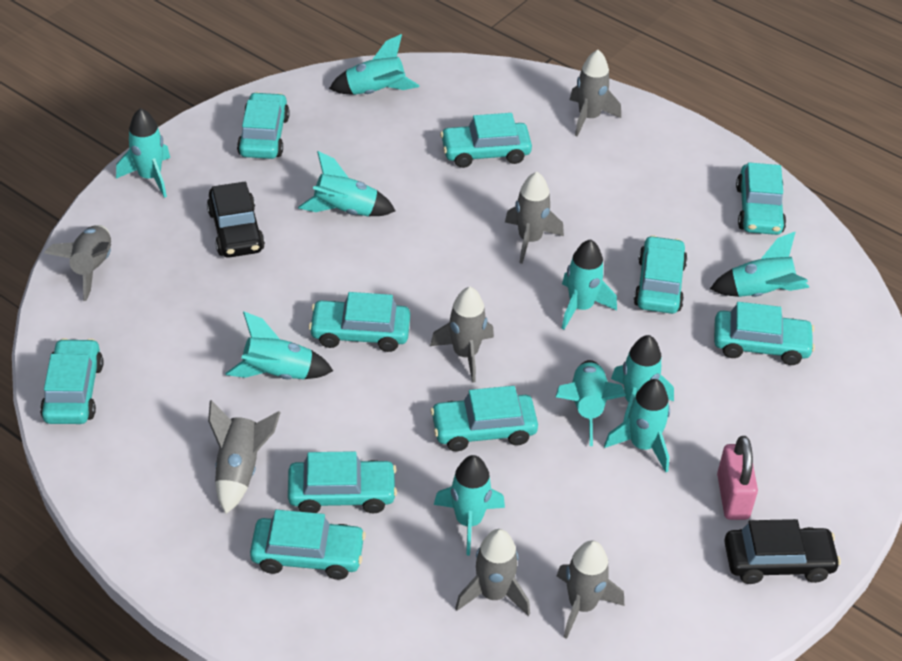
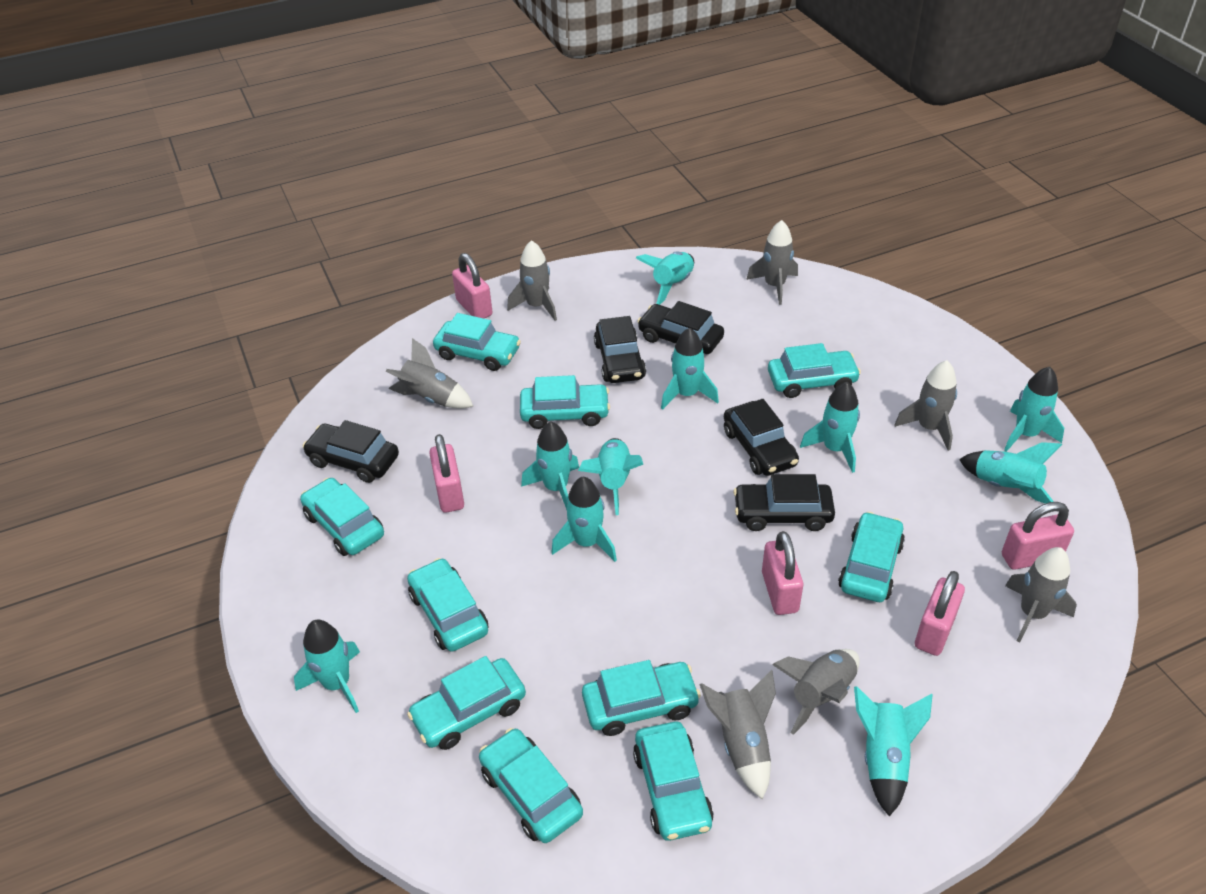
black car: [207,182,265,258] [724,519,841,584] = 2 -> [303,420,399,483] [594,316,646,383] [637,301,724,354] [724,399,799,476] [733,474,835,531] = 5
pink padlock: [717,436,758,520] = 1 -> [429,434,464,513] [452,253,493,318] [762,531,803,615] [915,571,965,656] [1002,502,1074,570] = 5

